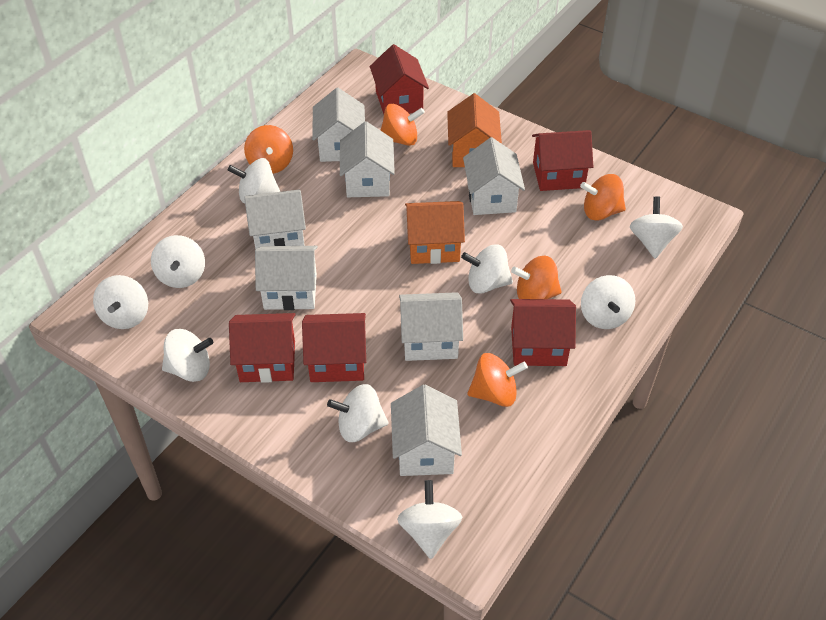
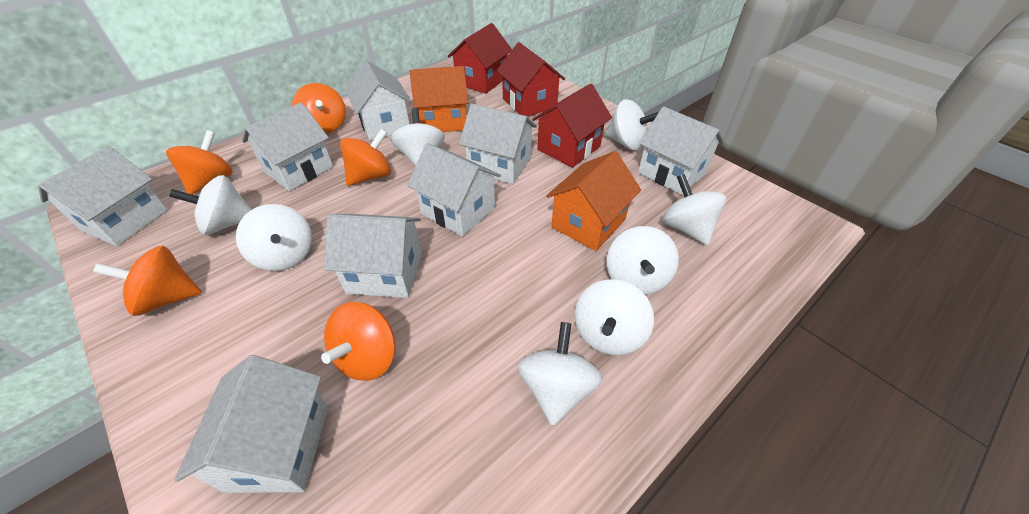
red house: [229,313,295,383] [302,313,366,382] [370,44,429,114] [510,299,576,366] [532,130,593,191] = 5 -> [448,23,512,94] [497,42,565,117] [532,84,612,168] = 3
white house: [244,190,306,249] [255,246,318,310] [312,88,365,162] [340,121,395,197] [391,385,462,476] [399,292,463,361] [463,137,525,215] = 7 -> [38,146,168,246] [174,355,328,493] [242,102,333,191] [324,214,422,298] [345,60,411,140] [407,143,501,237] [459,104,537,184] [638,106,724,195] = 8
white spinning top: [93,275,148,329] [151,235,205,288] [162,329,213,382] [228,158,280,203] [327,384,389,442] [397,480,462,559] [461,244,513,294] [581,275,636,329] [630,196,683,259] = 9 -> [169,175,252,235] [236,204,312,271] [391,108,445,166] [517,322,603,426] [575,279,654,355] [605,99,659,150] [607,226,679,295] [662,174,727,246] = 8

